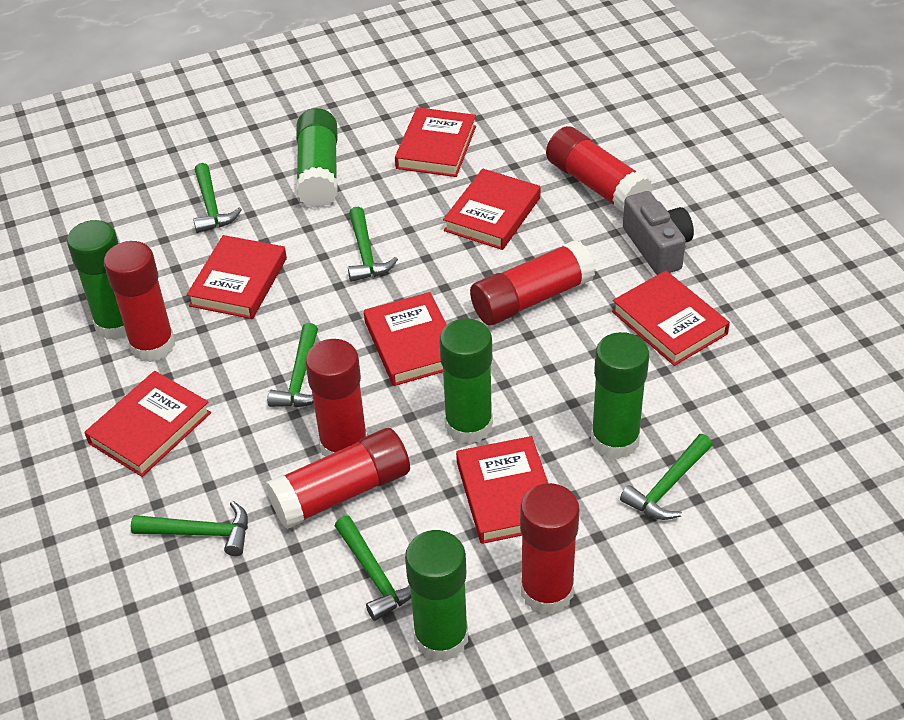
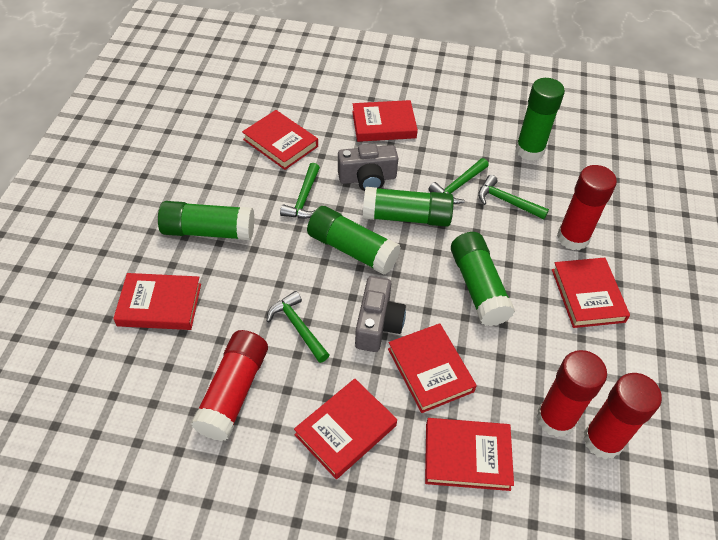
green hammer: [131,501,248,556] [193,163,242,233] [267,323,318,407] [335,516,411,621] [348,207,398,282] [620,434,713,520] = 6 -> [267,291,329,363] [280,163,320,219] [428,158,489,204] [478,175,549,220] = 4
grey camera: [623,191,694,275] = 1 -> [338,144,398,191] [355,276,406,352] = 2
red glue stick: [104,241,175,362] [266,428,410,529] [305,339,367,457] [470,240,595,325] [520,483,579,614] [546,126,653,212] = 6 -> [191,330,268,441] [537,350,607,437] [557,165,617,250] [583,373,662,460] = 4

